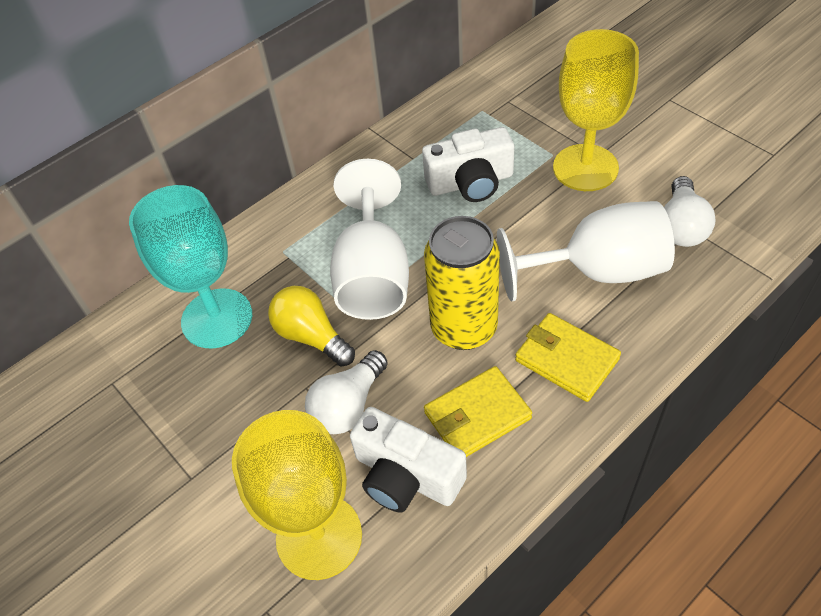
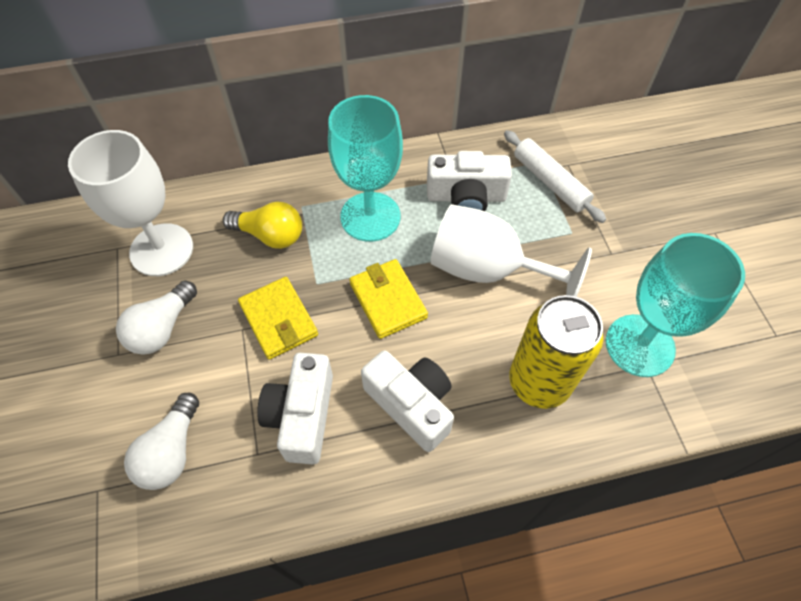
turquoise goblet: [129,185,252,348] = 1 -> [328,95,403,242] [606,233,745,377] = 2
white camera: [350,407,467,513] [422,127,514,202] = 2 -> [257,353,333,465] [361,350,454,452] [427,151,512,211] = 3
white rolling pin: none = 0 -> [504,130,606,223] = 1
yellow goblet: [232,410,362,580] [553,29,639,191] = 2 -> none = 0

